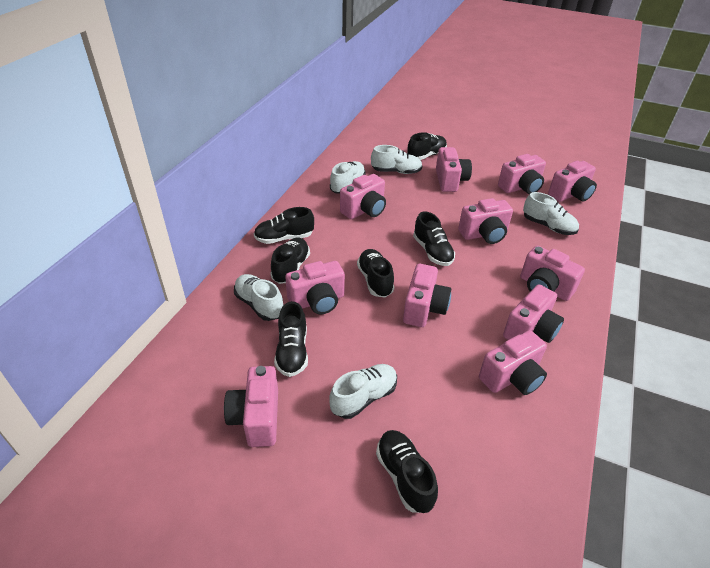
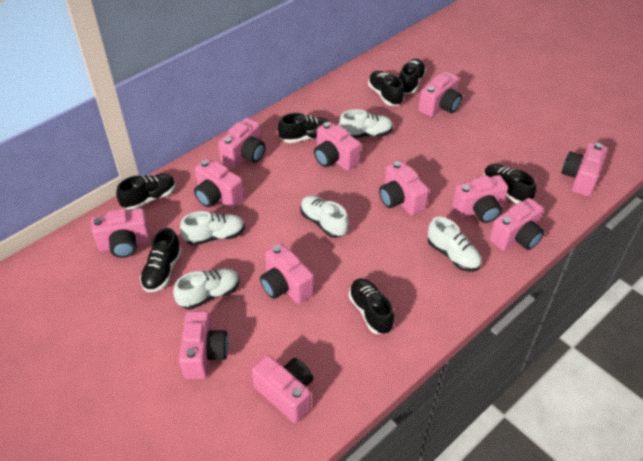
pink camera: [224,366,278,447] [285,261,345,314] [340,174,386,219] [403,264,451,327] [436,147,472,192] [458,198,513,244] [479,330,547,395] [498,154,546,194] [503,284,564,343] [520,246,585,301] [548,161,597,202] = 11 -> [91,208,151,258] [179,311,228,379] [194,158,244,208] [218,118,266,169] [252,355,313,423] [260,243,314,304] [314,121,361,171] [379,160,429,216] [418,71,463,117] [452,175,508,223] [490,198,544,251] [562,142,607,196] = 12

